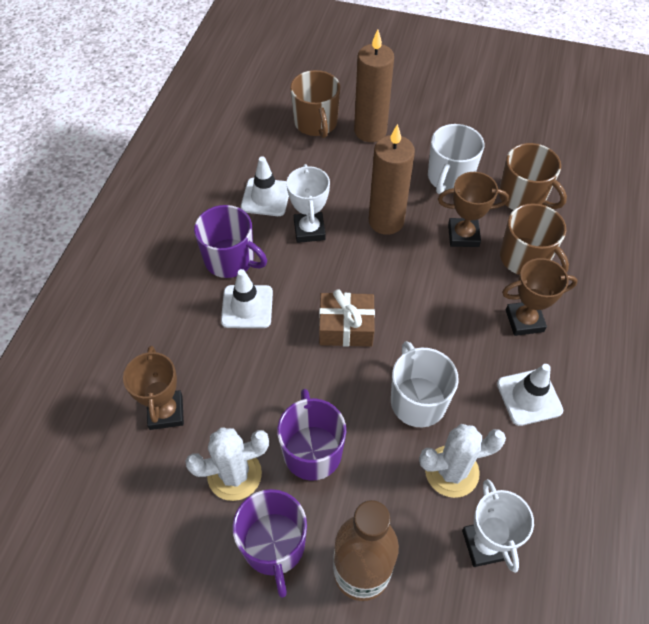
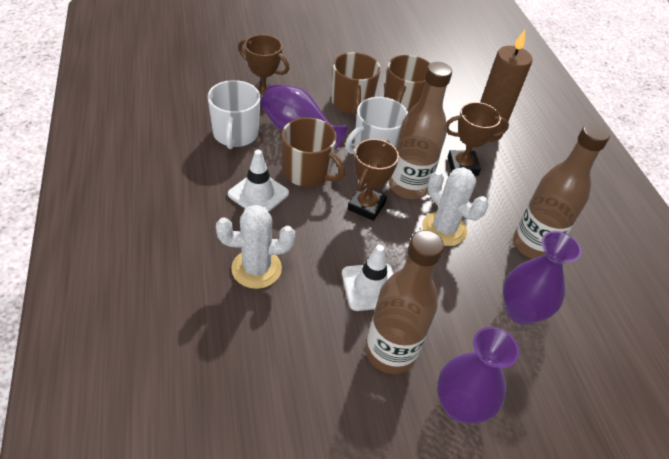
brown bottle: [333,500,399,601] = 1 -> [366,230,444,374] [389,62,452,199] [513,123,610,259] = 3
brown candle: [354,30,394,142] [369,124,415,235] = 2 -> [480,30,533,142] = 1
brown gift: [319,289,375,347] = 1 -> none = 0
purple mug: [194,205,267,278] [233,489,307,598] [277,389,346,481] = 3 -> none = 0
purple vase: none = 0 -> [260,84,348,150] [437,327,519,424] [503,231,582,325] = 3
white traffic cone: [221,269,273,328] [241,156,289,216] [497,364,563,426] = 3 -> [228,150,289,212] [342,245,393,311] = 2
white trophy: [287,164,330,243] [462,479,534,573] = 2 -> none = 0

